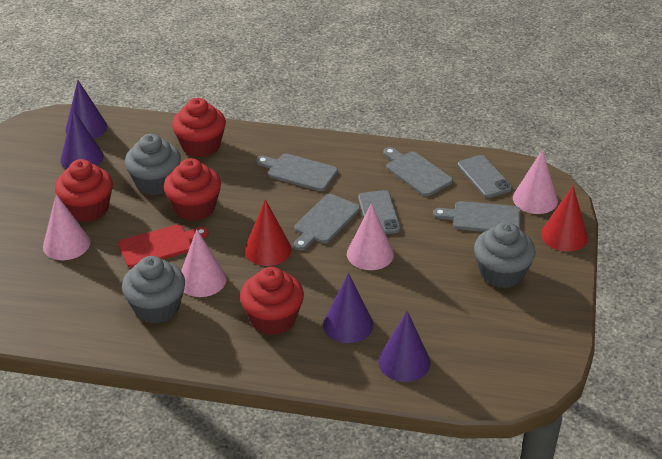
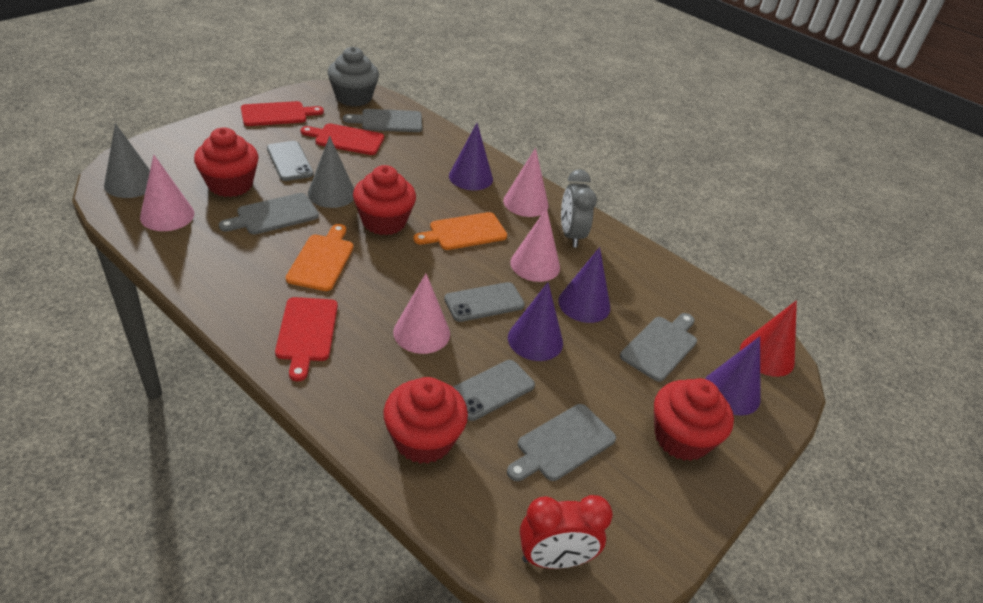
grey clock: none = 0 -> [561,169,597,248] = 1
grey cone: none = 0 -> [104,123,150,198] [308,136,354,208] = 2
grey cupcake: [122,256,185,324] [125,134,181,195] [474,222,536,288] = 3 -> [328,47,379,106] = 1
grey phone: [358,190,401,234] [458,155,512,198] = 2 -> [267,141,314,181] [444,282,525,322] [453,360,535,421] = 3
orange cutting board: none = 0 -> [286,224,353,291] [413,212,507,250] = 2
red clock: none = 0 -> [520,495,613,569] = 1
red cone: [245,199,292,266] [541,186,588,252] = 2 -> [740,300,797,377] = 1
red cutting board: [118,224,209,268] = 1 -> [241,101,324,126] [275,297,338,381] [300,123,384,155] = 3

